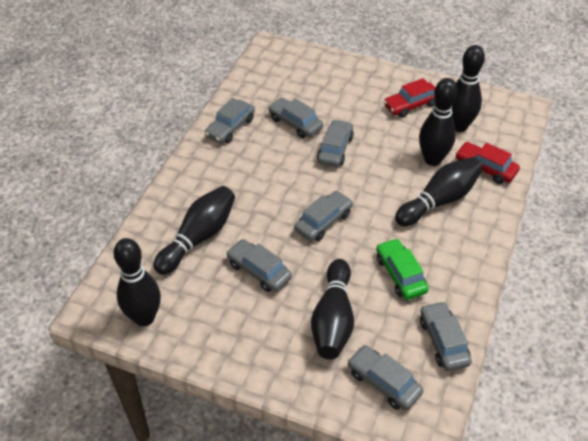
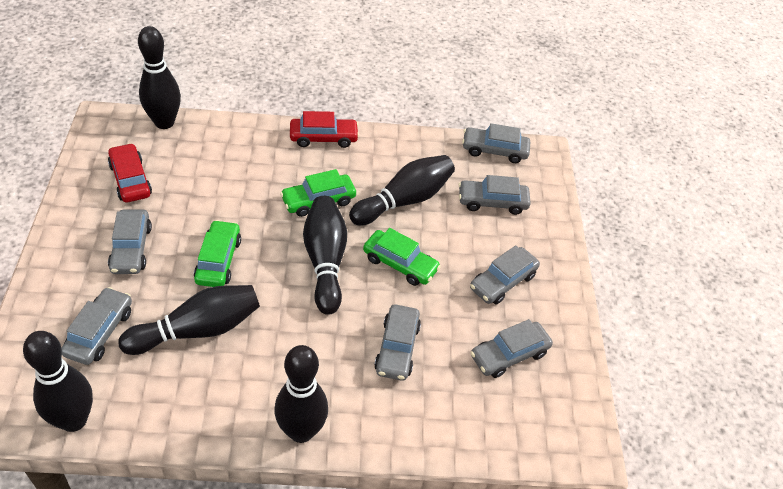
green car: [376,238,428,300] = 1 -> [194,220,241,287] [280,169,356,217] [363,228,441,286] = 3

